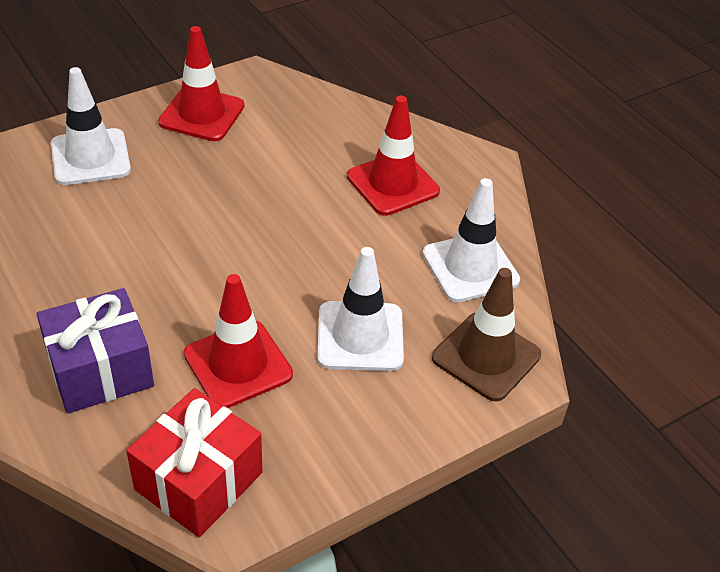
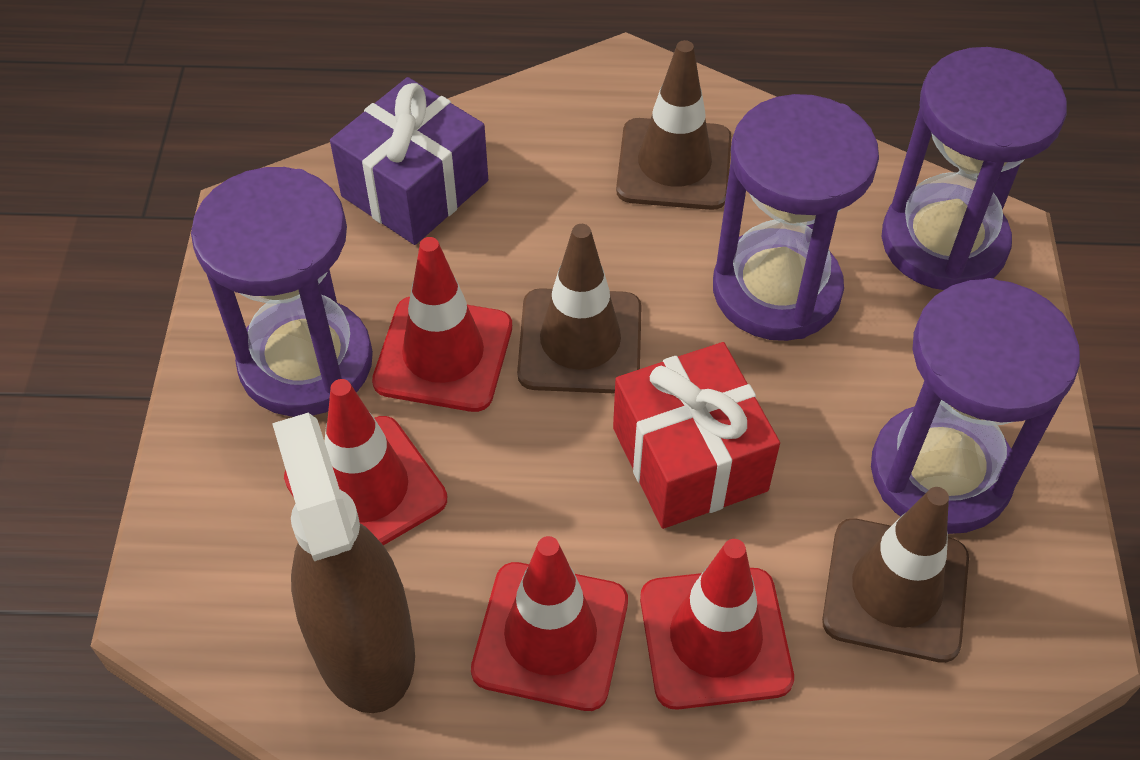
brown spray bottle: none = 0 -> [272,413,415,713] = 1
brown traffic cone: [432,268,541,402] = 1 -> [517,224,642,394] [616,40,732,210] [822,487,969,663] = 3
purple hourglass: none = 0 -> [191,167,373,417] [713,94,879,341] [871,278,1080,534] [882,47,1067,290] = 4
red traffic cone: [158,26,244,141] [184,274,293,408] [347,96,440,216] = 3 -> [284,379,447,545] [372,237,512,412] [471,536,628,711] [640,539,794,710] = 4
white traffic cone: [51,67,131,185] [317,247,404,371] [422,178,520,302] = 3 -> none = 0

